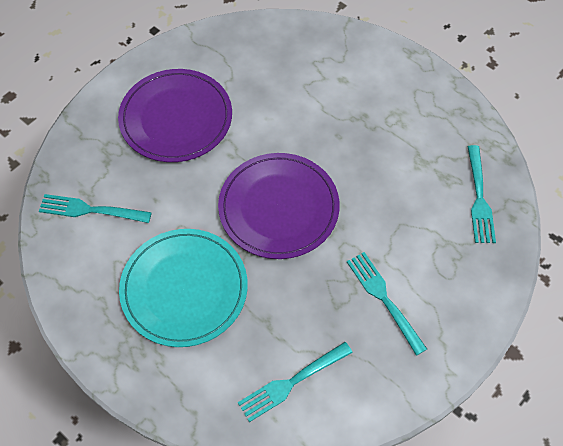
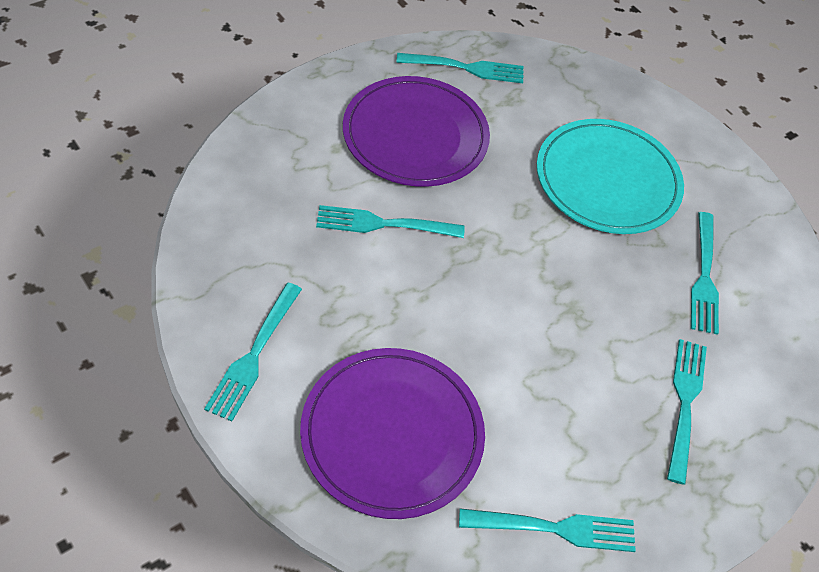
turquoise fork: [39,194,152,223] [238,342,353,422] [347,252,427,356] [467,145,496,243] = 4 -> [204,283,302,422] [316,205,465,238] [396,53,523,83] [459,508,636,552] [667,339,707,485] [691,212,719,335] = 6

